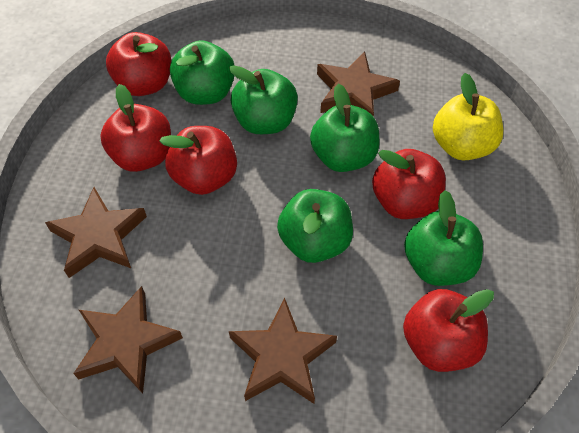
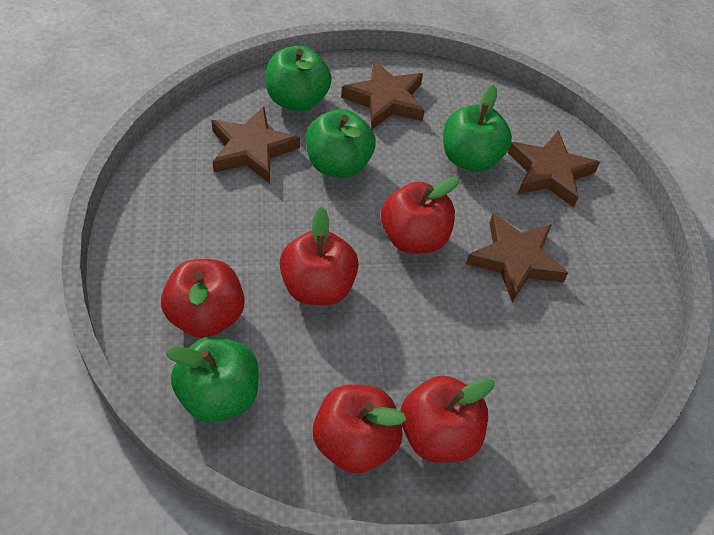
green apple: [170,40,235,105] [229,65,298,134] [277,189,353,263] [310,84,379,172] [404,190,483,286] = 5 -> [166,336,259,422] [266,46,332,111] [306,109,376,178] [443,85,512,172] = 4
yellow apple: [433,73,503,161] = 1 -> none = 0

